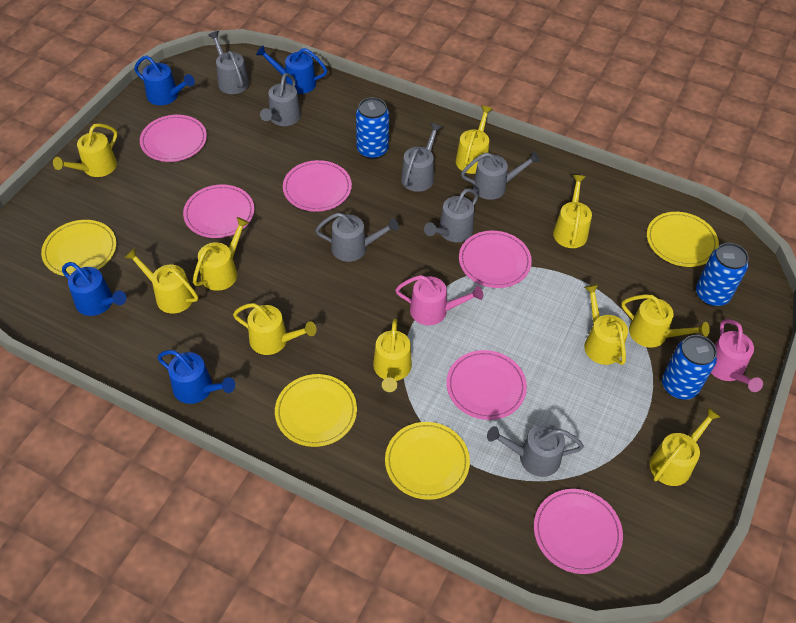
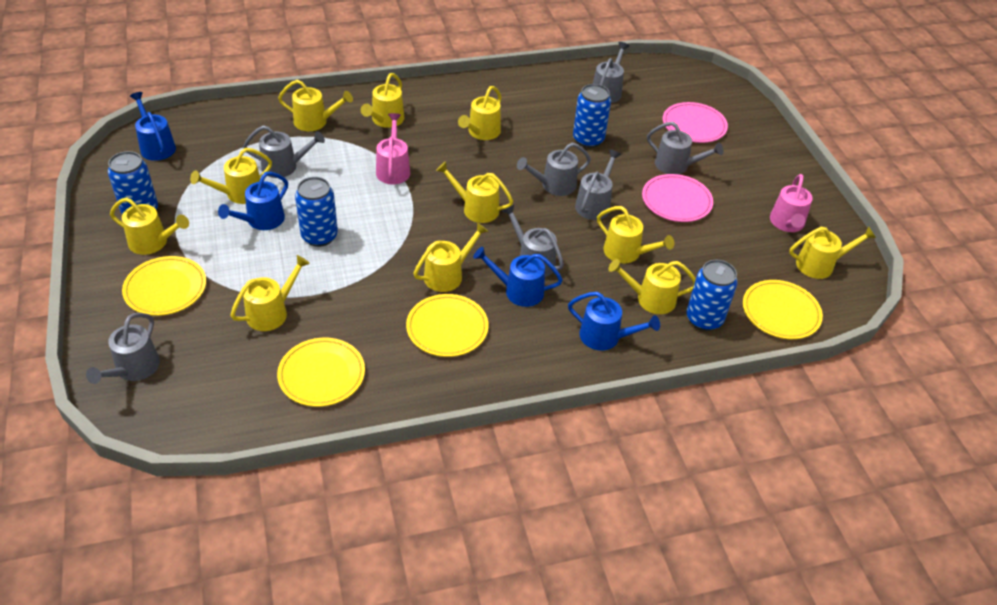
blue can: [356,97,389,159] [662,335,717,400] [696,243,749,306] = 3 -> [108,151,158,214] [295,177,338,247] [573,84,611,148] [686,260,738,331] = 4
pink plate: [140,115,207,162] [183,185,254,238] [283,160,352,212] [446,350,527,420] [459,231,532,288] [534,489,623,574] = 6 -> [642,174,713,222] [663,102,728,143] = 2
yellow watering can: [53,123,118,177] [124,248,198,313] [193,217,249,291] [233,303,316,355] [373,319,412,392] [456,105,493,174] [553,175,592,248] [584,284,628,365] [621,294,710,347] [650,407,721,486] = 10 -> [110,197,189,255] [190,148,272,204] [230,255,310,331] [278,80,353,131] [361,73,404,128] [413,222,489,292] [436,161,513,223] [458,86,501,140] [597,206,674,264] [608,259,696,314] [789,227,876,279] = 11

